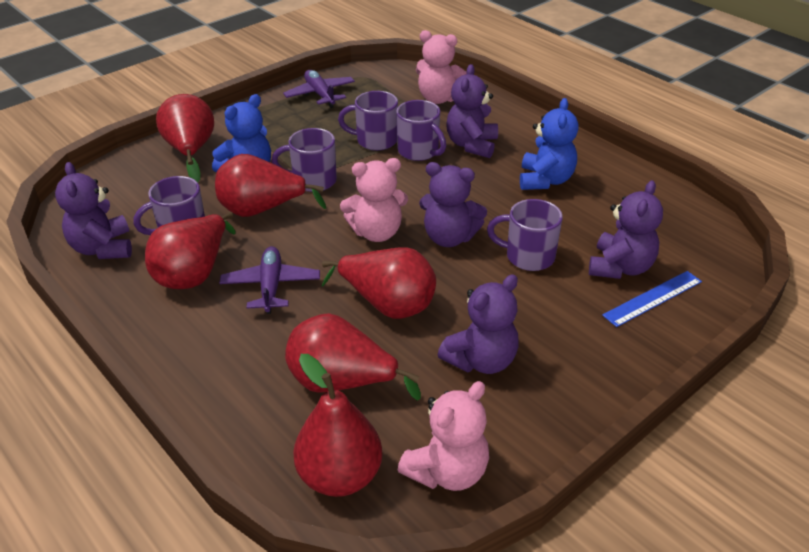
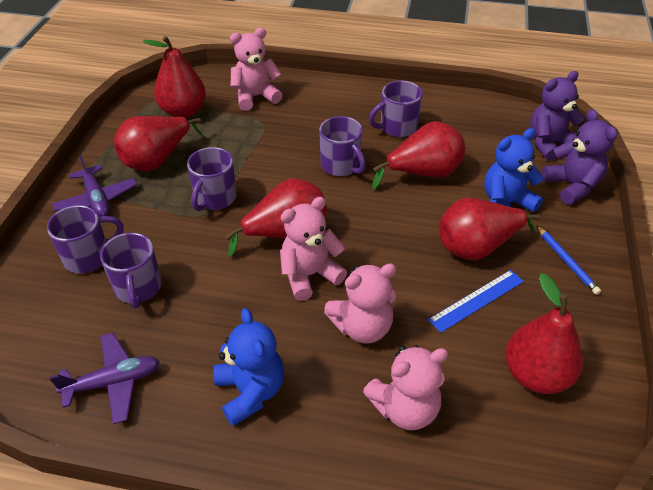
blue pencil: none = 0 -> [536,225,601,295] = 1
pink teddy bear: [340,158,408,242] [398,381,489,491] [416,30,467,104] = 3 -> [230,28,283,111] [280,197,347,301] [324,264,396,344] [363,345,448,430] = 4
purple teddy bear: [55,162,132,259] [419,162,487,247] [438,274,519,374] [446,64,498,158] [589,180,663,279] = 5 -> [530,71,584,161] [542,109,617,205] = 2

